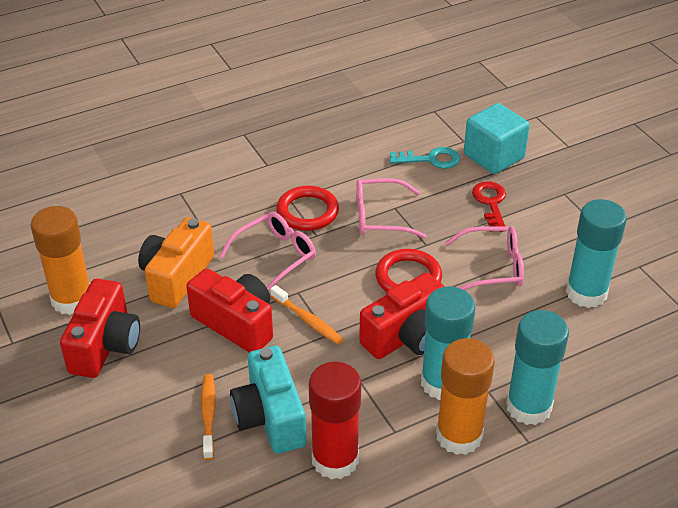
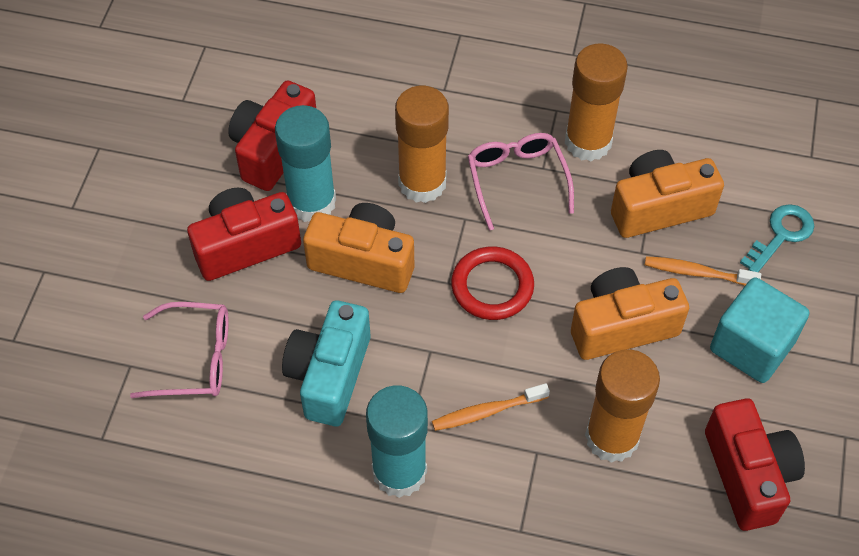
orange camera: [138,217,214,308] = 1 -> [303,203,414,293] [571,267,689,360] [611,150,724,238] = 3
orange glue stick: [31,206,90,315] [436,338,495,455] = 2 -> [395,86,449,203] [565,43,628,161] [585,349,660,463] = 3
pink glasses: [219,212,316,291] [357,178,426,238] [445,226,524,290] = 3 -> [130,302,229,398] [468,133,574,230] = 2
red glue stick: [309,362,361,480] = 1 -> none = 0
red key: [472,181,506,232] = 1 -> none = 0
red ring: [276,186,339,231] [375,249,442,292] = 2 -> [451,247,534,320] = 1
turquoise glue stick: [421,286,476,400] [506,310,569,425] [566,199,627,308] = 3 -> [275,105,336,222] [366,385,428,498] = 2

